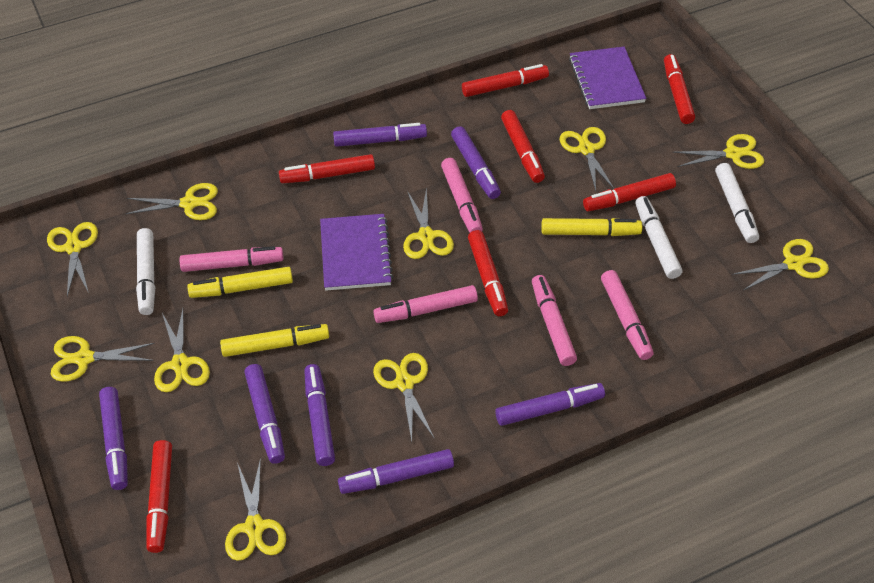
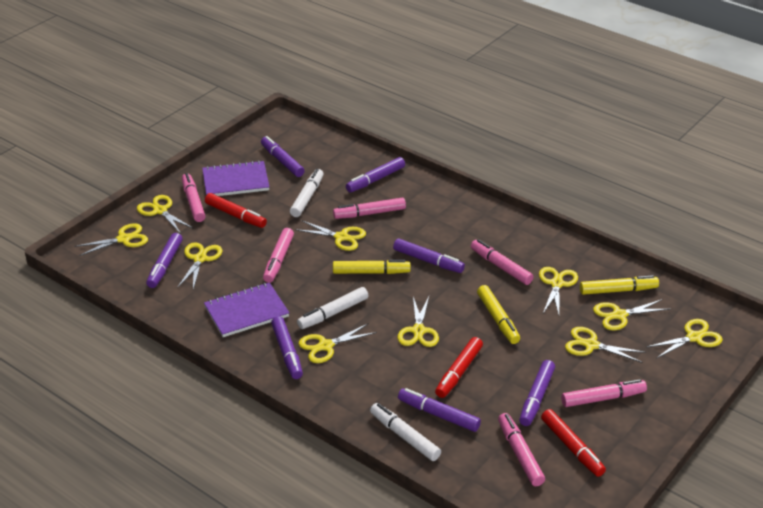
pink marker: [179,246,284,272] [373,285,478,323] [441,158,483,233] [532,275,577,366] [601,270,653,360] = 5 -> [182,173,205,222] [263,228,294,283] [333,198,406,219] [471,239,533,285] [498,413,545,486] [561,379,647,407] = 6
red marker: [146,440,172,553] [279,154,375,183] [462,64,549,97] [468,230,508,316] [501,110,545,183] [583,173,676,211] [664,54,695,124] = 7 -> [205,193,267,228] [435,337,483,398] [541,409,606,477] = 3

